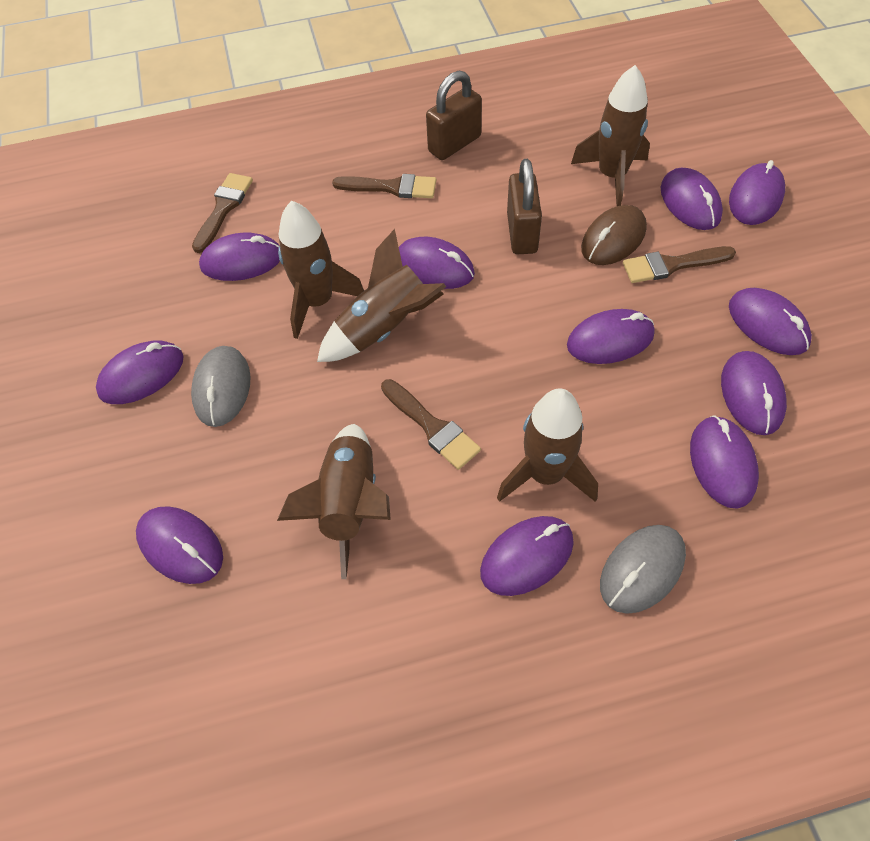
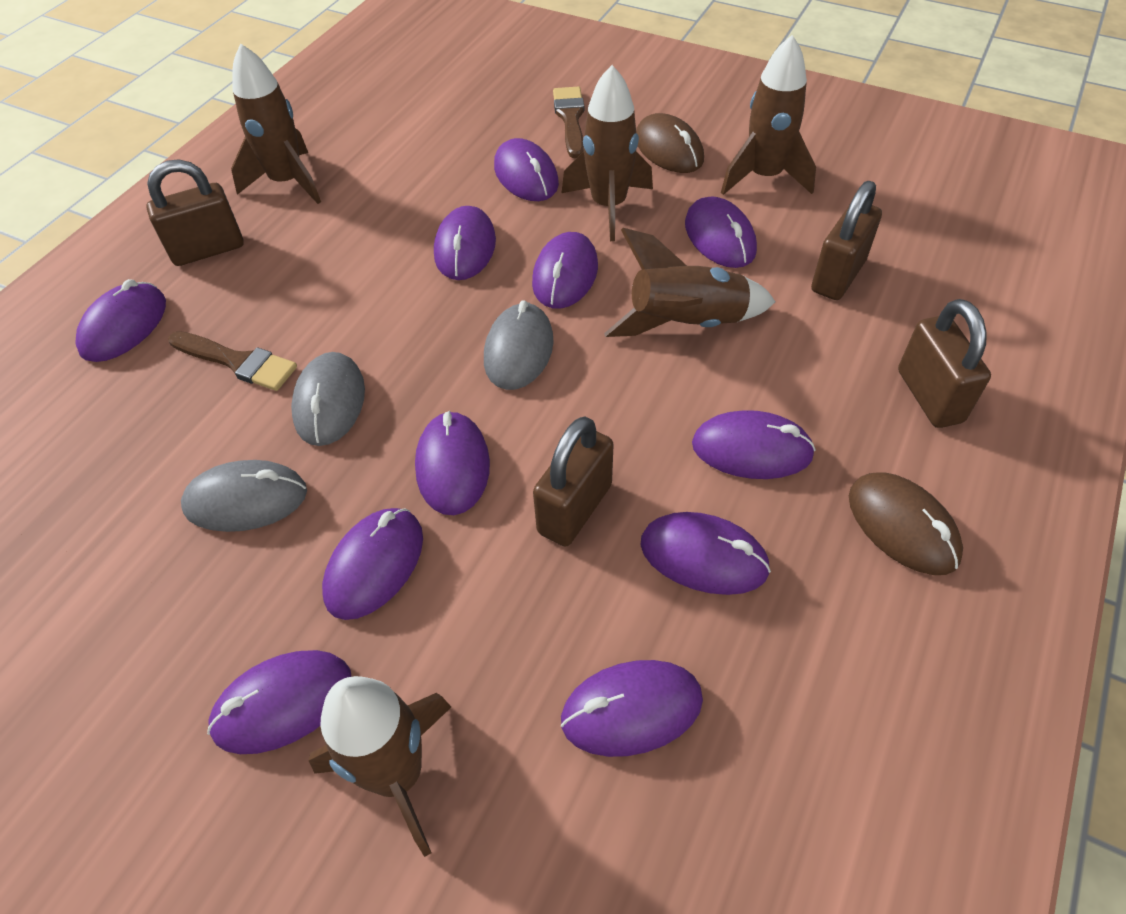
brown brush: [192,173,253,253] [332,174,436,198] [381,379,481,470] [623,246,736,283] = 4 -> [168,331,297,391] [553,86,584,158] = 2
brown mouse: [581,205,647,265] = 1 -> [636,113,704,173] [849,472,963,575] = 2
brown padlock: [426,71,482,160] [507,159,542,255] = 2 -> [146,159,244,266] [533,416,614,547] [811,181,882,300] [898,299,991,428] = 4
grey mouse: [191,346,251,427] [600,525,686,614] = 2 -> [181,460,307,532] [291,352,365,446] [484,300,553,390] = 3

